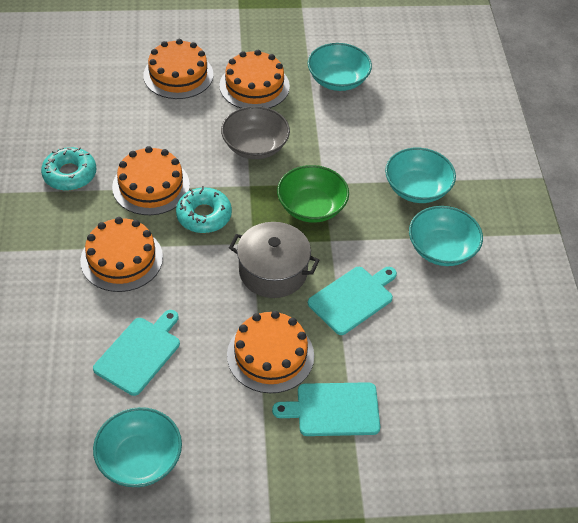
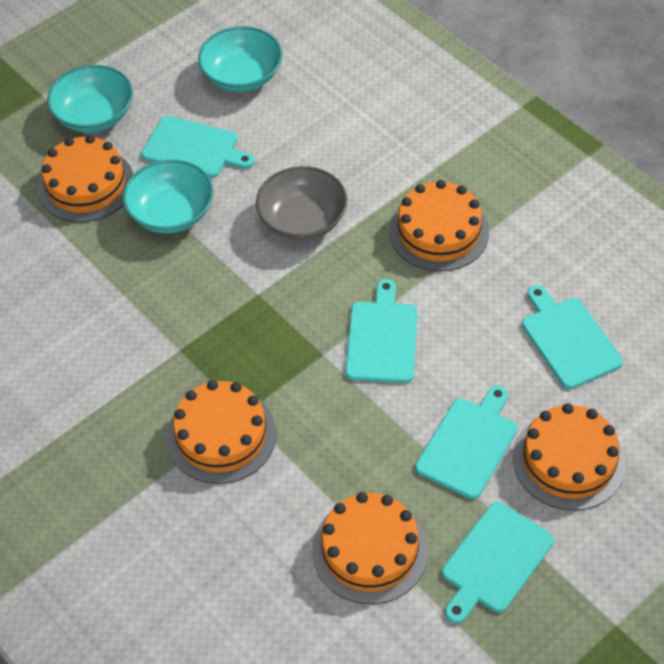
green bowl: [277,165,349,223] = 1 -> none = 0
grey pot: [229,222,319,298] = 1 -> none = 0
turquoise bowl: [93,407,182,487] [308,43,372,91] [385,148,456,203] [409,206,483,266] = 4 -> [47,65,133,133] [123,160,214,233] [198,26,282,92] = 3
turquoise cutting board: [93,310,180,396] [272,382,380,436] [308,267,397,335] = 3 -> [141,116,255,178] [346,279,418,383] [415,385,517,499] [442,502,554,624] [522,285,623,389] = 5
turquoise donut: [41,147,96,191] [176,186,232,233] = 2 -> none = 0

